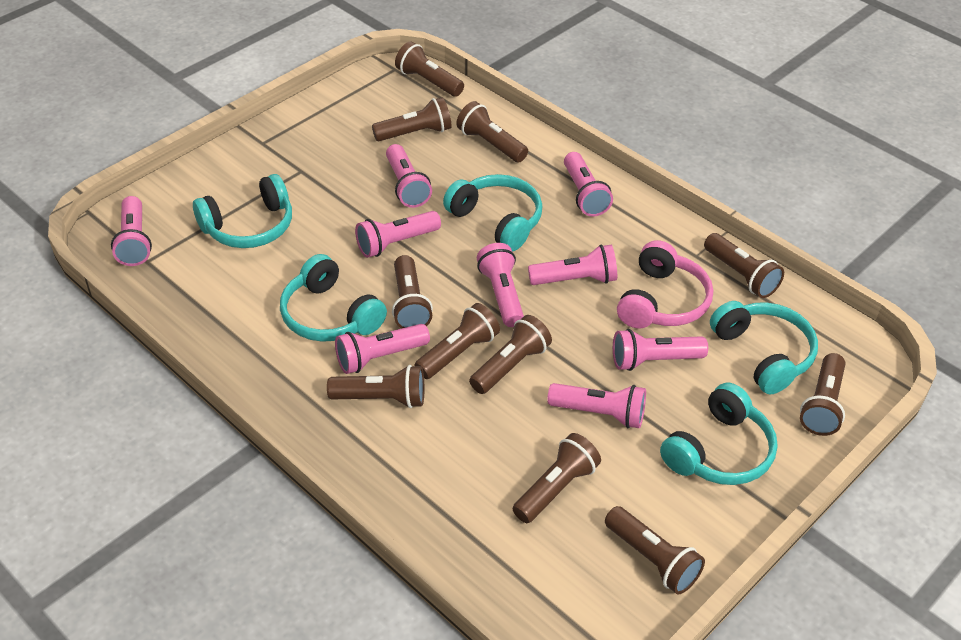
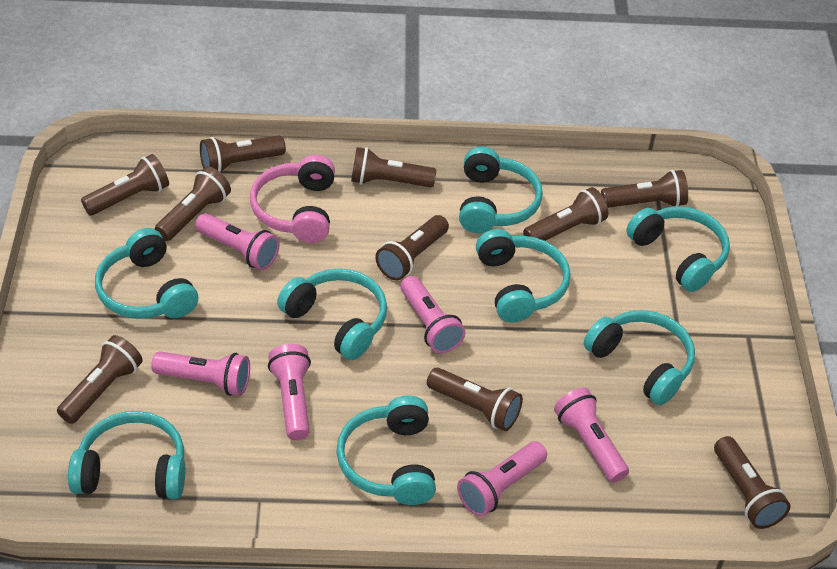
brown flashlight: [327,365,424,408] [372,97,452,141] [392,255,433,329] [395,41,464,97] [415,303,500,379] [456,101,528,162] [469,315,552,394] [513,433,601,523] [605,506,705,594] [704,233,784,298] [800,353,846,436] = 11 -> [57,335,143,424] [81,154,169,215] [155,167,231,241] [200,136,286,172] [351,147,436,187] [375,215,449,280] [427,368,523,431] [523,187,608,241] [601,170,688,208] [714,436,791,529] = 10
pink flashlight: [111,196,152,266] [335,324,430,374] [355,211,441,258] [386,144,432,208] [477,243,524,327] [528,245,617,285] [547,383,646,428] [564,152,613,217] [613,329,708,371] = 9 -> [151,351,250,396] [195,213,280,270] [268,344,311,440] [400,276,466,354] [457,441,547,516] [554,388,629,483] = 6
turquoise headphones: [193,174,292,248] [280,254,387,342] [443,174,543,251] [660,383,778,485] [710,301,818,394] = 5 -> [68,411,185,500] [95,228,198,319] [277,269,387,360] [336,396,436,505] [459,147,543,233] [476,229,571,323] [584,310,695,405] [626,206,730,292] = 8

